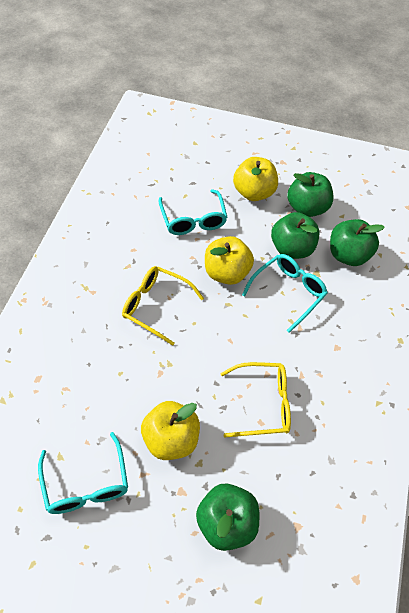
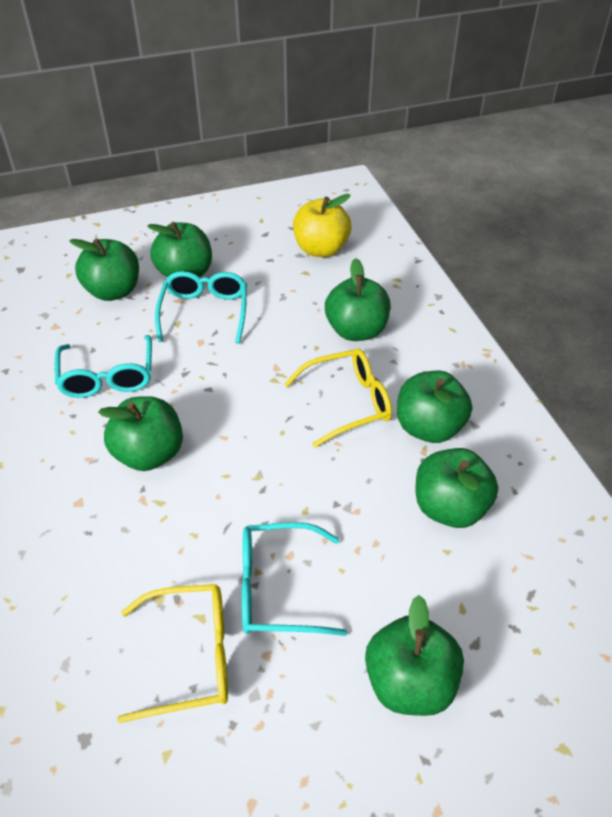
green apple: [196,484,259,551] [271,212,319,259] [287,172,333,217] [330,219,385,266] = 4 -> [70,238,139,301] [98,396,183,471] [147,222,212,277] [325,258,391,341] [365,595,464,716] [397,371,472,443] [416,448,498,528] = 7
yellow apple: [141,401,200,460] [205,236,254,285] [233,157,278,201] = 3 -> [293,194,352,257] = 1

